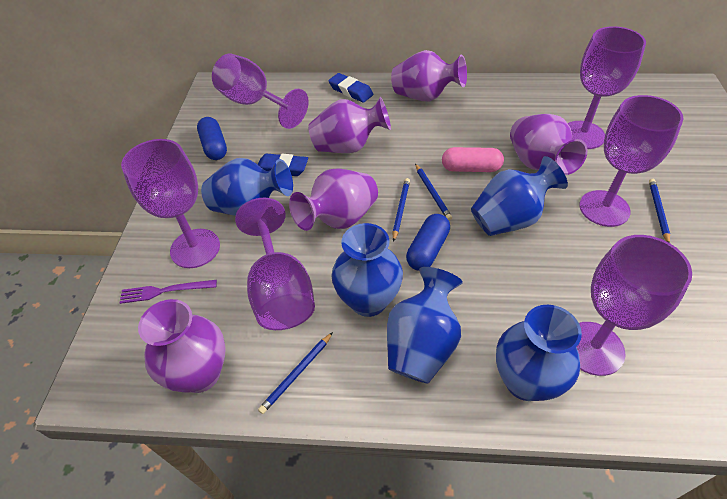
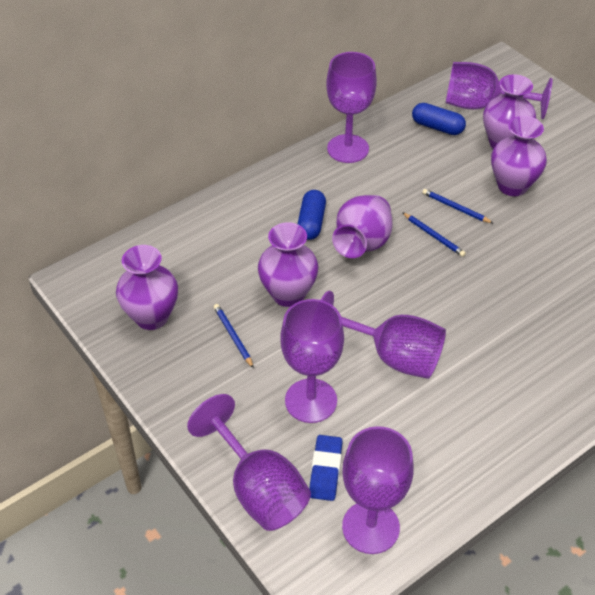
blue eraser: [258,154,308,176] [328,73,374,103] = 2 -> [309,435,343,501] = 1
blue pencil: [258,332,333,414] [392,178,410,242] [415,164,452,220] [649,179,670,243] = 4 -> [214,304,254,369] [402,212,466,257] [422,189,494,224] = 3
blue vase: [201,158,293,216] [331,223,403,317] [387,267,463,383] [471,156,568,236] [496,305,582,401] = 5 -> none = 0
pink capsule: [442,147,504,172] = 1 -> none = 0
purple fork: [120,280,217,304] = 1 -> none = 0

